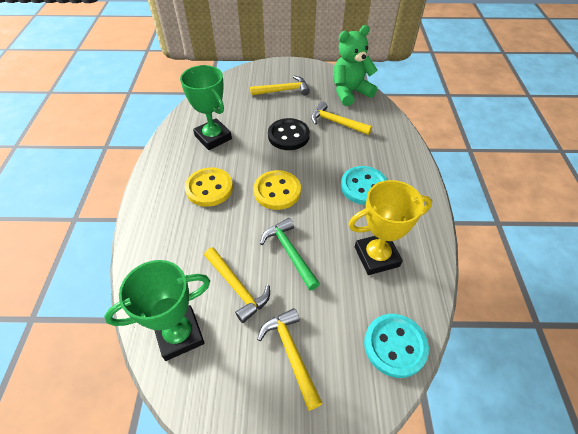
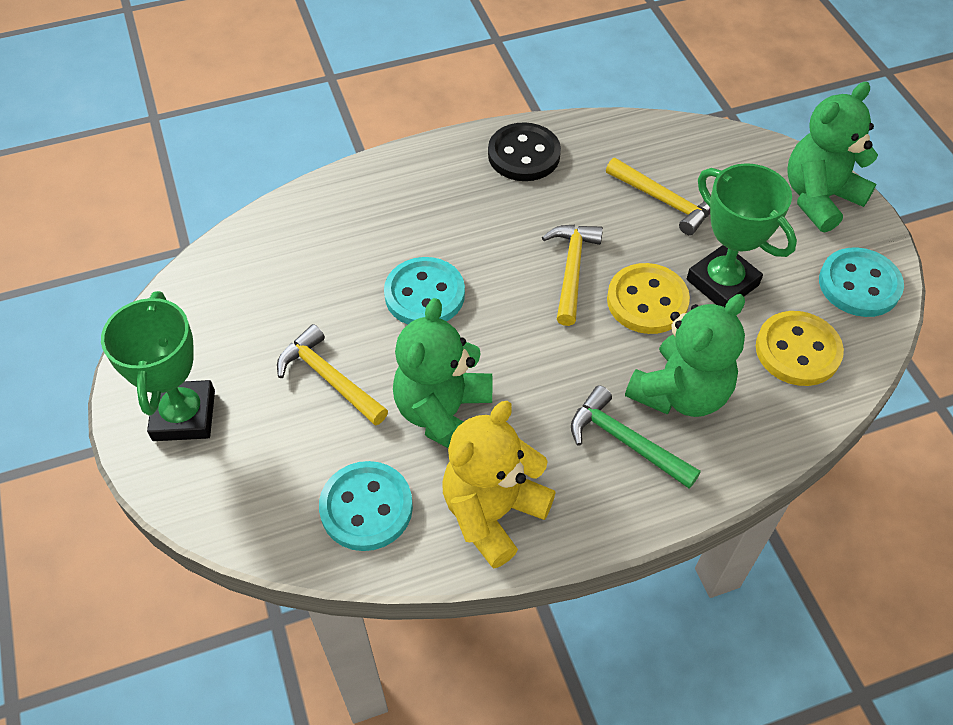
green teddy bear: [333,25,377,106] = 1 -> [393,298,492,448] [625,294,745,417] [787,82,878,233] = 3
turquoise button: [341,166,387,205] [364,314,429,378] = 2 -> [319,461,413,551] [384,257,465,325] [819,247,904,317] = 3
yellow hammer: [204,247,270,323] [250,76,310,96] [257,308,323,411] [311,102,372,135] = 4 -> [277,324,388,426] [542,225,603,326] [606,158,711,235] = 3
yellow teddy bear: none = 0 -> [442,401,556,568] = 1
yellow trophy: [348,180,432,275] = 1 -> none = 0

